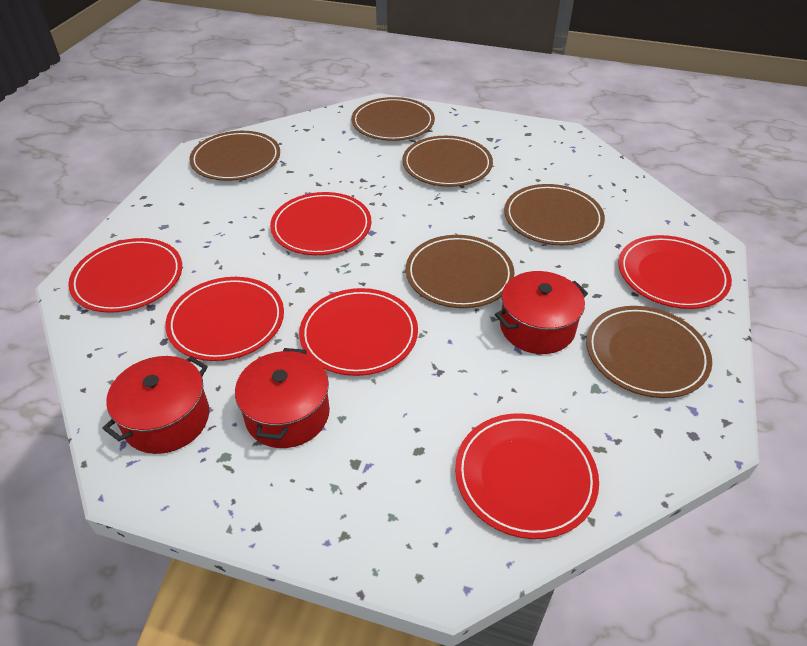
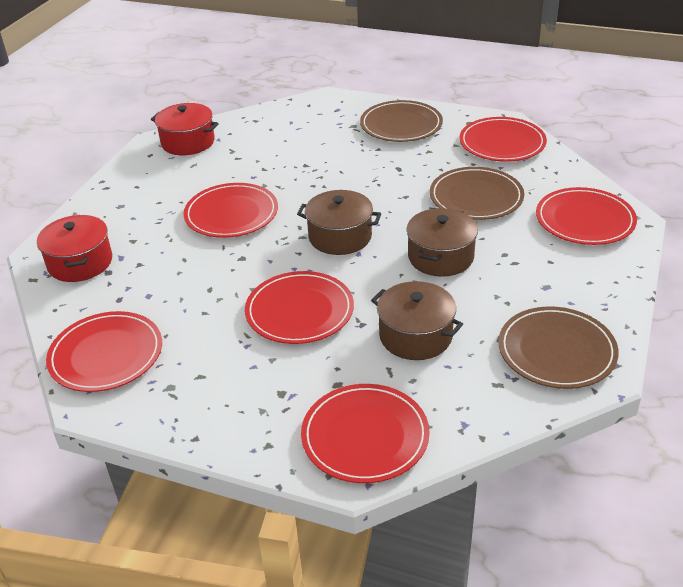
brown plate: [189,131,280,181] [351,97,435,141] [402,136,493,187] [406,235,515,308] [504,184,605,245] [586,306,712,398] = 6 -> [360,100,443,142] [430,167,524,220] [498,306,619,389] = 3
brown pot: none = 0 -> [297,190,381,255] [371,281,463,360] [407,208,478,277] = 3
red pot: [102,356,209,454] [235,348,330,448] [495,271,588,354] = 3 -> [37,215,112,282] [151,103,219,155] = 2

